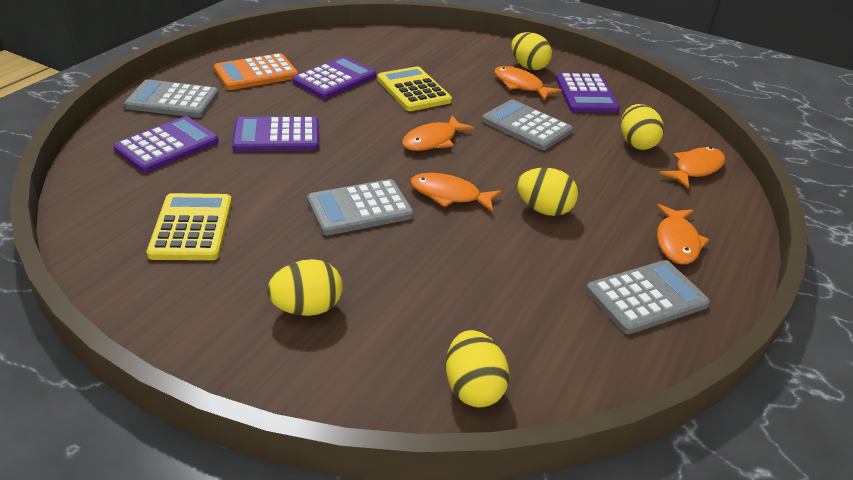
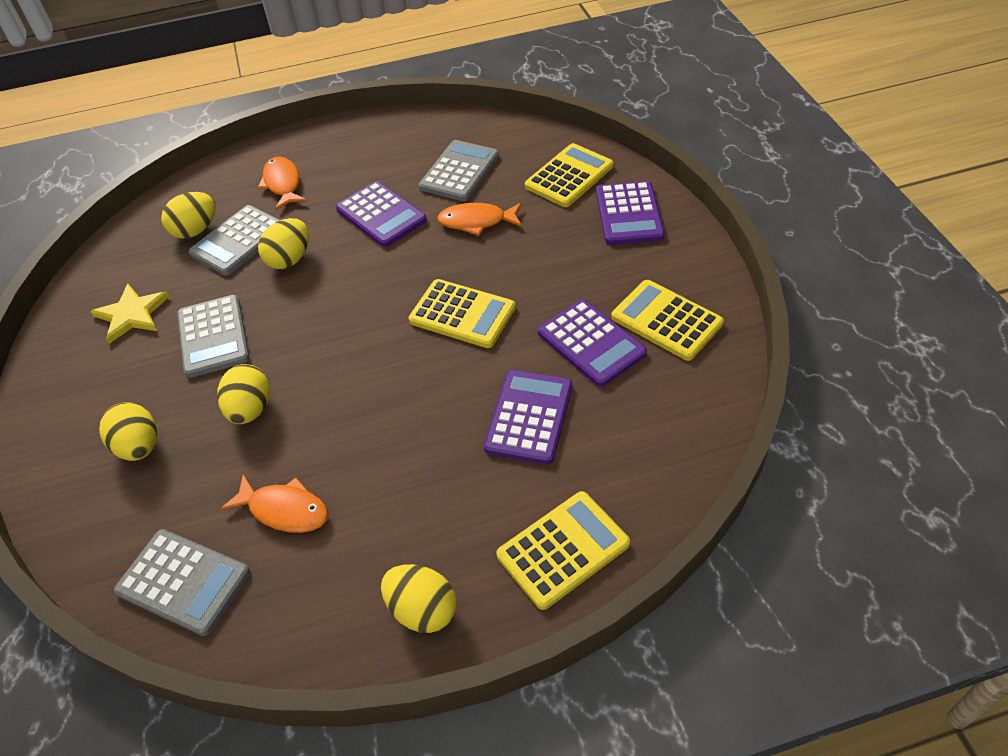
orange calculator: [214,53,298,90] = 1 -> none = 0
orange fish: [402,115,474,151] [410,173,502,212] [494,66,562,101] [657,204,709,264] [659,147,725,189] = 5 -> [221,474,328,533] [258,157,307,210] [437,203,522,236] = 3
yellow calculator: [147,193,232,260] [377,66,452,111] = 2 -> [409,279,516,348] [496,491,630,610] [525,143,613,207] [611,280,724,361] = 4
yellow star: none = 0 -> [90,284,170,344] = 1

